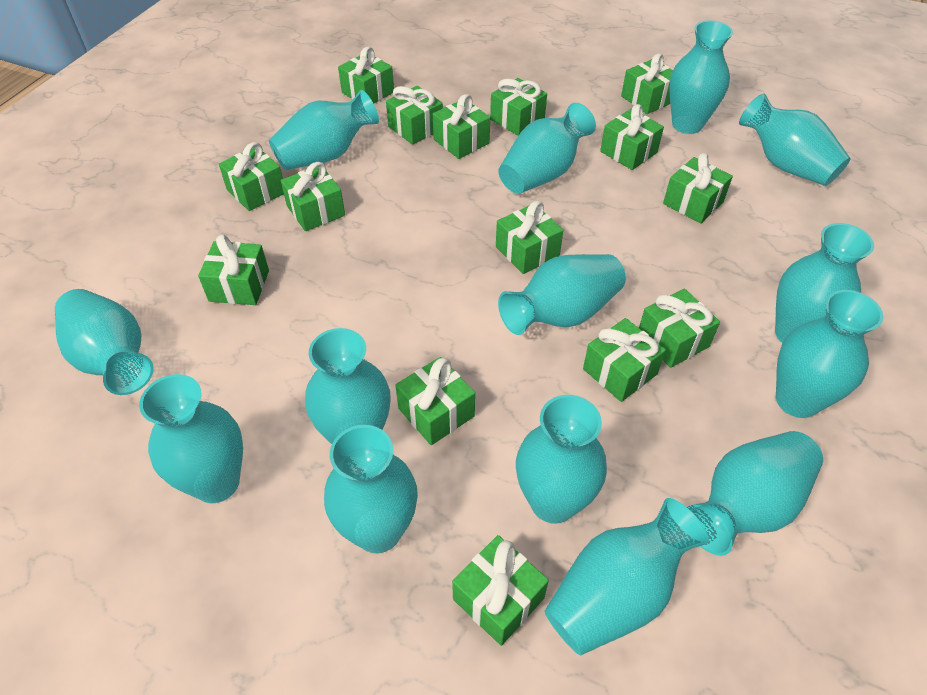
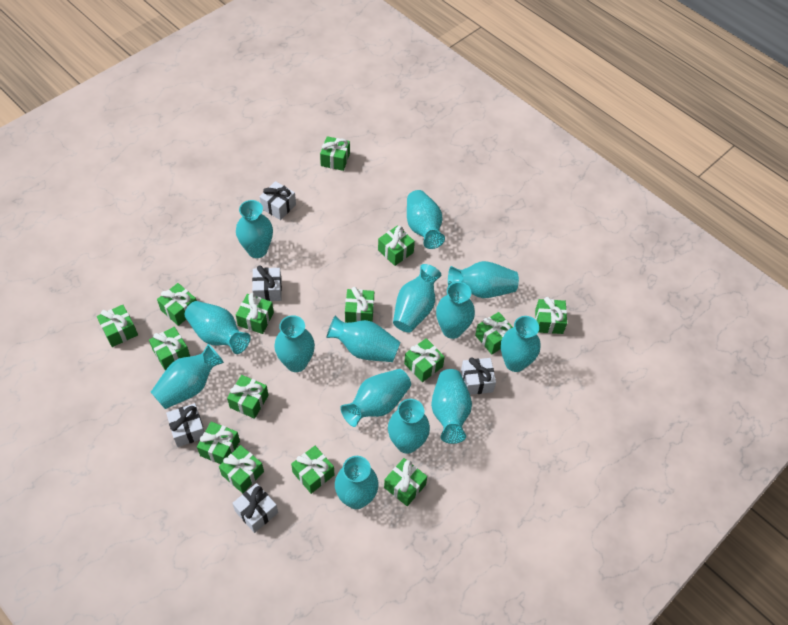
white gift: none = 0 -> [166,403,204,447] [232,483,278,533] [252,265,282,301] [260,181,296,220] [461,357,496,395] = 5

